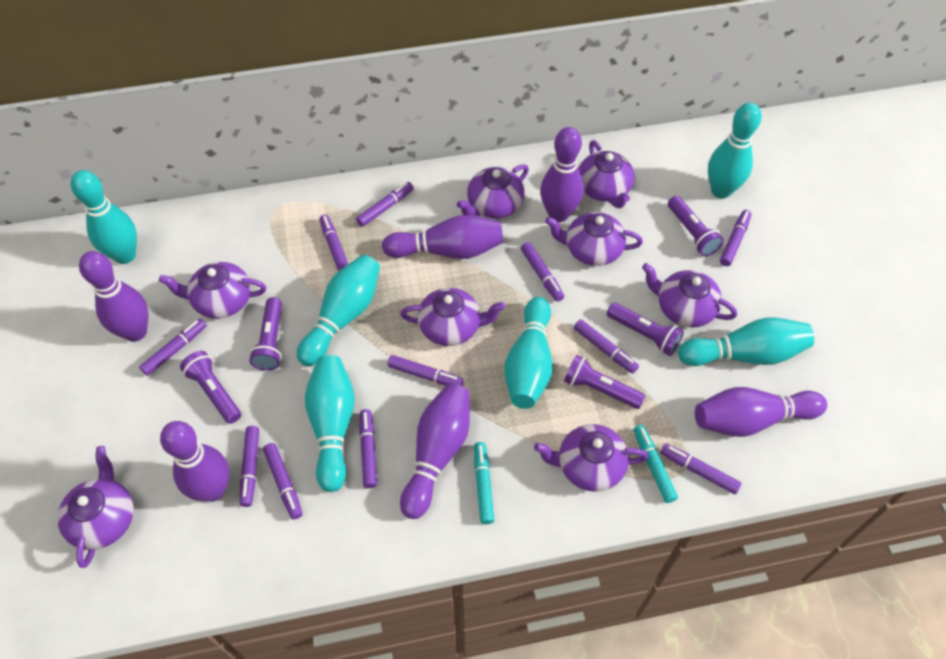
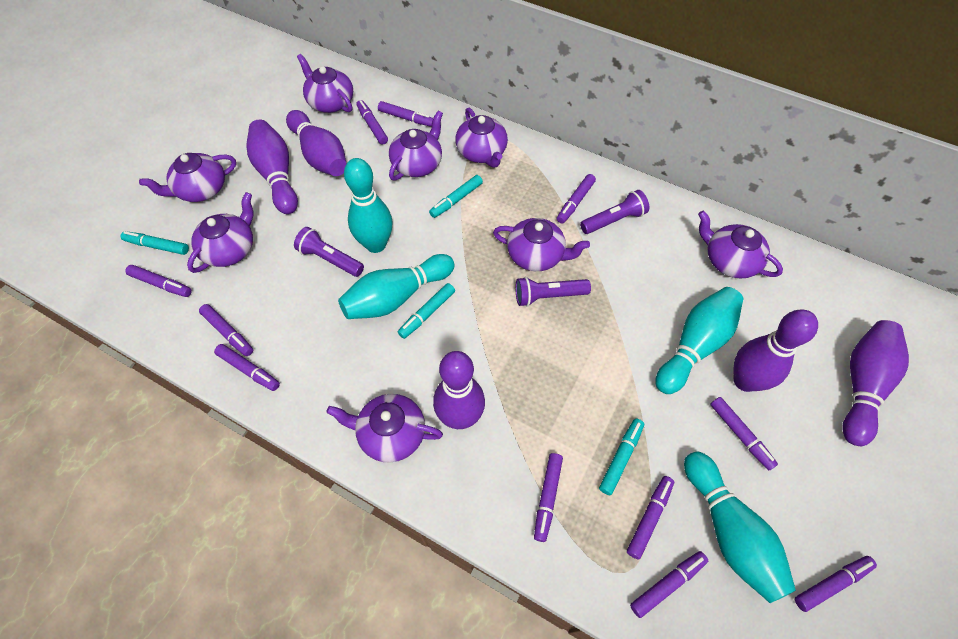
purple bowling pin: [79,251,149,342] [160,421,229,502] [382,215,503,259] [400,383,470,519] [540,127,584,222] [695,387,827,437] = 6 -> [246,120,298,214] [286,110,347,176] [433,351,485,429] [733,310,818,392] [842,320,909,446] = 5
purple flashlight: [180,351,241,424] [249,297,282,371] [564,355,645,409] [607,303,684,356] [668,196,724,257] = 5 -> [294,227,364,277] [515,277,591,307] [580,190,649,234] = 3
turquoise bowling pin: [70,170,137,264] [297,255,380,366] [305,355,355,492] [504,297,553,409] [678,317,814,366] [708,103,762,198] = 6 -> [338,254,455,319] [344,158,393,253] [655,287,743,394] [684,451,796,603] = 4
turquoise marker: [474,442,494,524] [634,425,678,503] = 2 -> [121,231,189,255] [398,283,455,339] [429,175,483,218] [599,419,644,495] = 4

